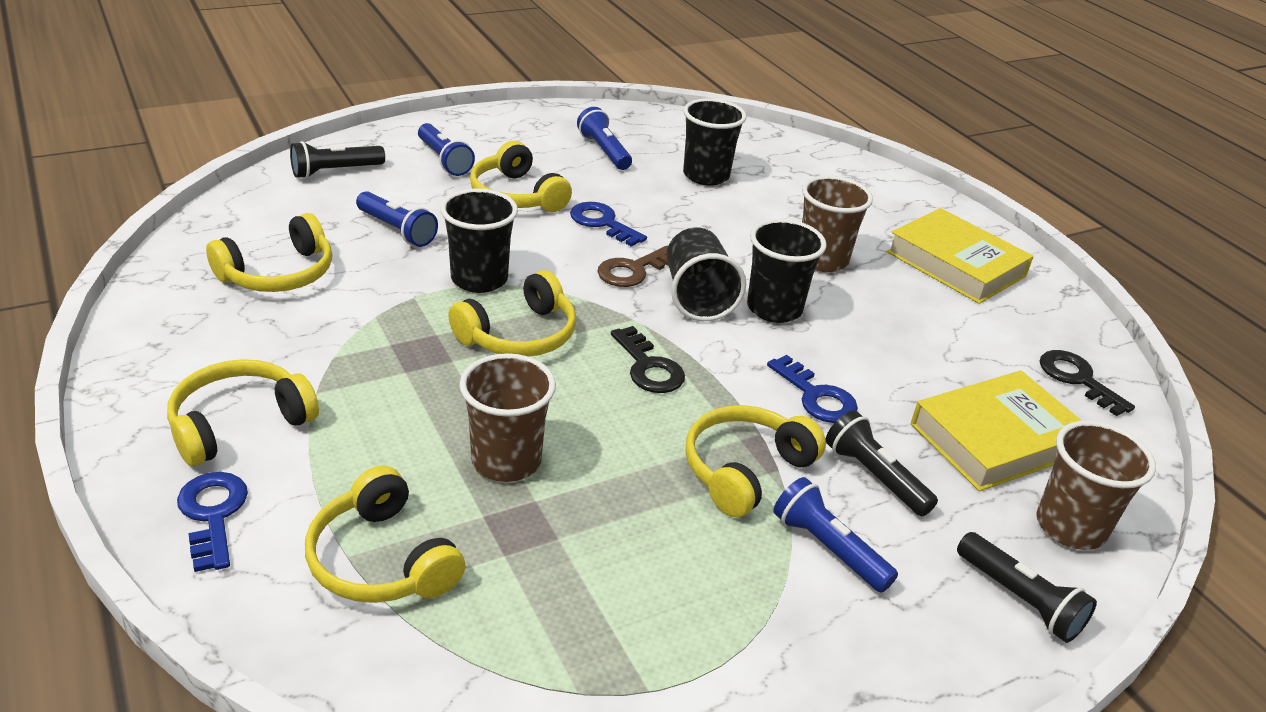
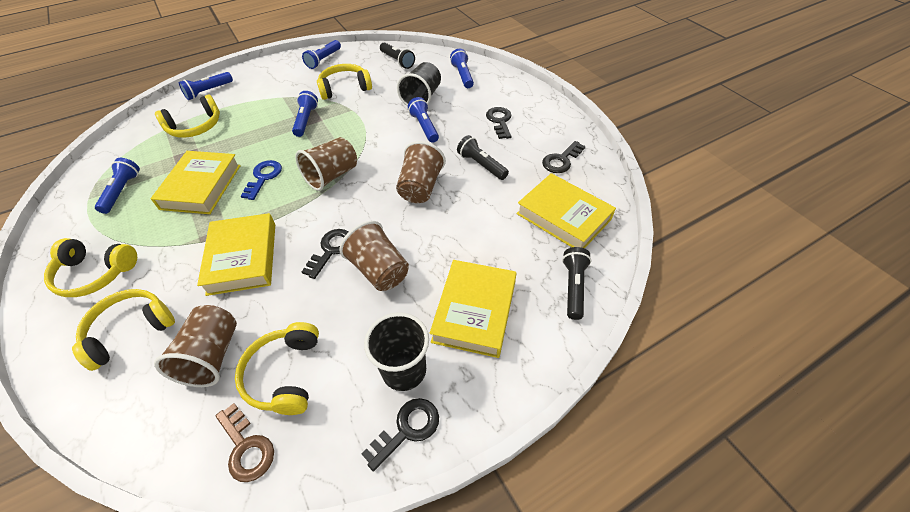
black cup: [440,189,518,293] [667,228,746,321] [683,98,747,185] [747,219,827,323] = 4 -> [364,312,429,391] [397,62,441,106] = 2
black key: [611,326,685,393] [1040,350,1135,416] = 2 -> [302,229,349,279] [361,398,439,471] [486,107,512,139] [542,141,586,173] = 4
blue flashlight: [356,191,438,247] [418,123,475,176] [577,107,632,170] [774,477,898,593] = 4 -> [95,158,140,214] [179,72,233,100] [292,91,318,137] [302,40,341,69] [408,97,439,143] [450,49,474,88] = 6
blue key: [177,472,248,572] [570,202,647,247] [767,355,858,423] = 3 -> [241,160,282,200] = 1
brown cup: [459,353,556,482] [802,176,873,272] [1037,420,1156,550] = 3 -> [154,305,237,387] [295,137,357,191] [339,221,409,291] [396,141,446,203] = 4
yellow book: [886,208,1034,304] [911,370,1082,491] = 2 -> [151,151,241,214] [197,213,275,296] [430,260,517,358] [516,173,616,248] = 4
yellow headphones: [167,359,319,466] [206,213,332,292] [305,466,466,603] [448,270,576,357] [470,141,572,212] [685,405,826,517] = 6 -> [44,238,137,297] [72,289,175,371] [155,95,220,138] [235,322,319,415] [317,64,372,100] = 5

